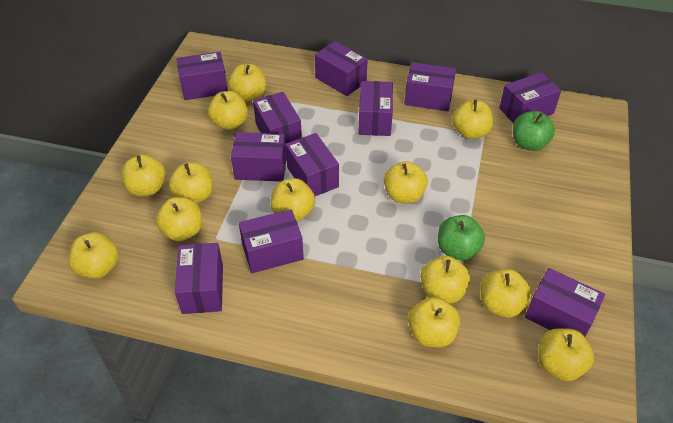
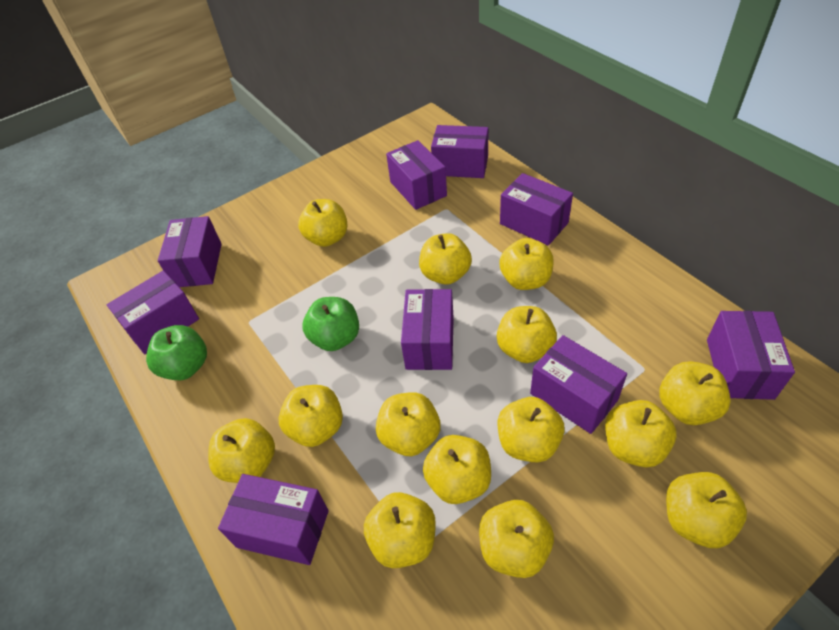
purple box: [175,243,223,314] [176,52,228,100] [231,132,286,182] [239,209,304,273] [253,92,302,143] [285,133,339,196] [315,41,368,96] [358,81,393,136] [404,62,456,111] [499,72,561,123] [525,268,605,337] = 11 -> [107,270,199,354] [158,216,222,287] [218,474,329,565] [386,140,447,210] [401,289,454,370] [431,125,488,178] [500,173,573,245] [530,335,627,434] [707,311,795,400] = 9
yellow apple: [68,232,119,279] [121,154,166,196] [156,197,202,241] [169,162,213,203] [208,91,248,130] [228,64,267,102] [271,178,315,221] [384,161,428,204] [408,297,460,347] [420,256,470,303] [452,100,493,139] [481,269,532,318] [538,328,594,381] = 13 -> [208,418,275,483] [279,385,343,447] [298,199,348,247] [364,492,436,568] [376,392,440,456] [419,233,472,285] [423,435,491,504] [479,500,554,578] [497,306,557,363] [498,397,565,463] [499,238,554,290] [605,400,677,467] [659,361,731,425] [666,472,747,548] = 14

